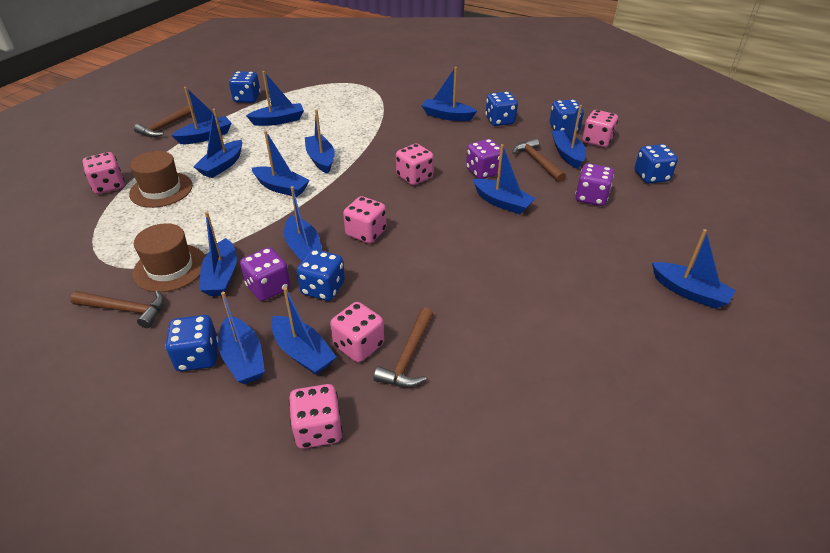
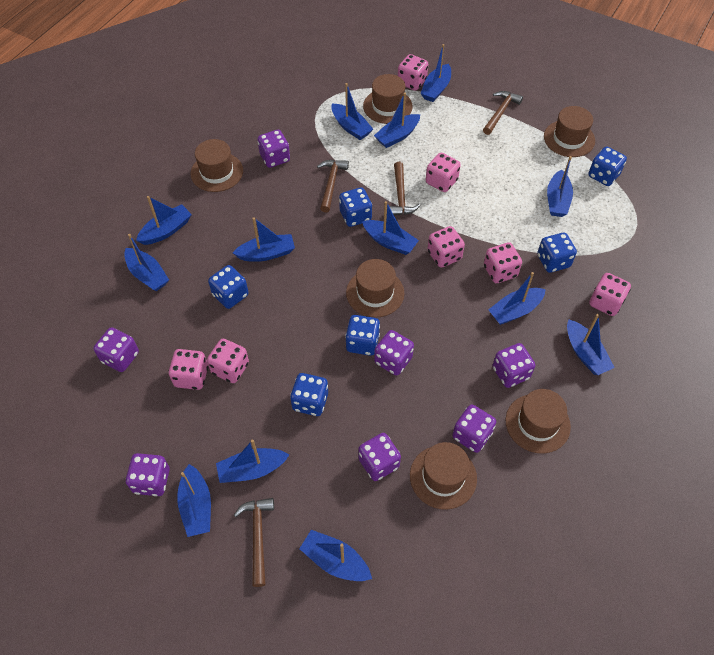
brown hat: [129,151,193,208] [132,223,205,292] = 2 -> [190,139,243,192] [346,259,404,318] [363,74,413,124] [410,442,477,509] [505,389,571,454] [544,106,595,157] = 6
pink dice: [82,152,124,194] [289,384,342,449] [330,302,384,362] [343,196,387,243] [396,143,434,185] [582,110,618,147] = 6 -> [168,349,208,390] [207,339,249,383] [398,54,428,91] [426,153,461,192] [427,226,465,268] [484,242,522,283] [589,273,631,316] = 7
purple dice: [240,247,291,301] [466,139,503,179] [575,163,614,206] = 3 -> [93,327,139,372] [126,453,170,496] [258,130,290,168] [358,433,401,481] [374,330,414,376] [452,405,496,453] [493,343,535,388] = 7

